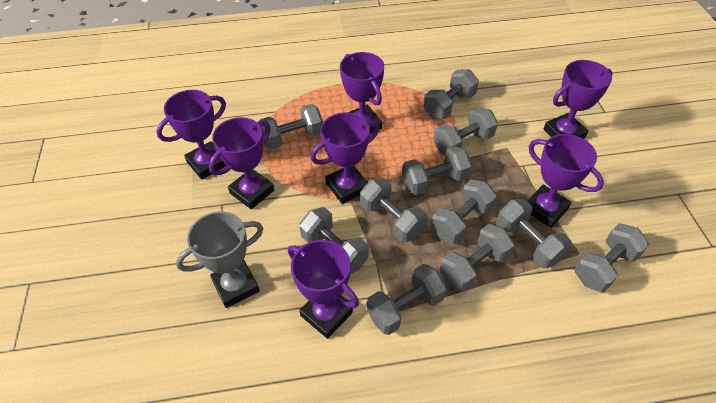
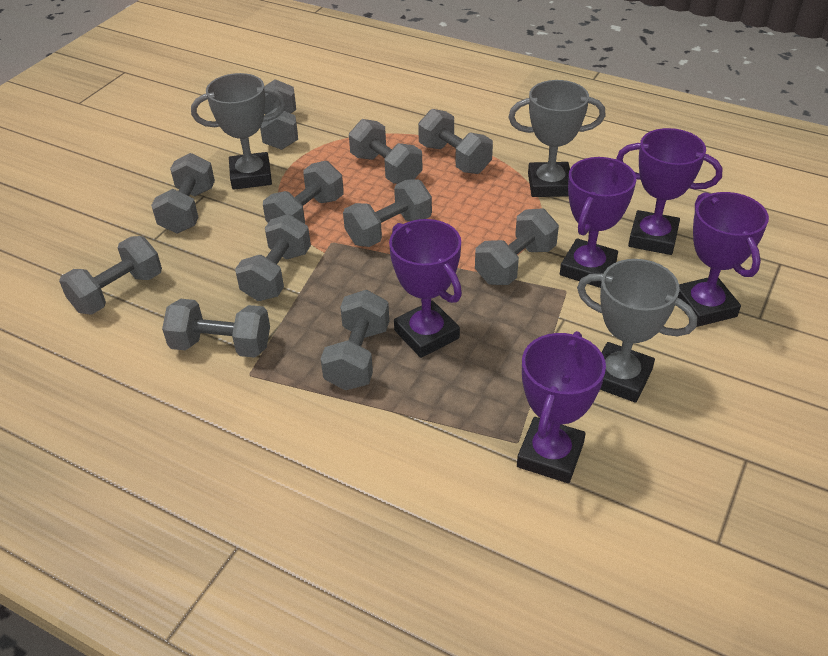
grey trophy: [176,211,263,308] = 1 -> [191,73,286,190] [508,80,606,197] [577,259,697,403] = 3
purple trophy: [156,90,227,180] [209,117,274,209] [288,240,359,339] [311,112,379,204] [340,52,384,134] [527,134,604,228] [544,60,613,139] = 7 -> [389,219,462,358] [517,331,606,483] [560,157,636,288] [616,128,723,255] [677,192,769,327] = 5

